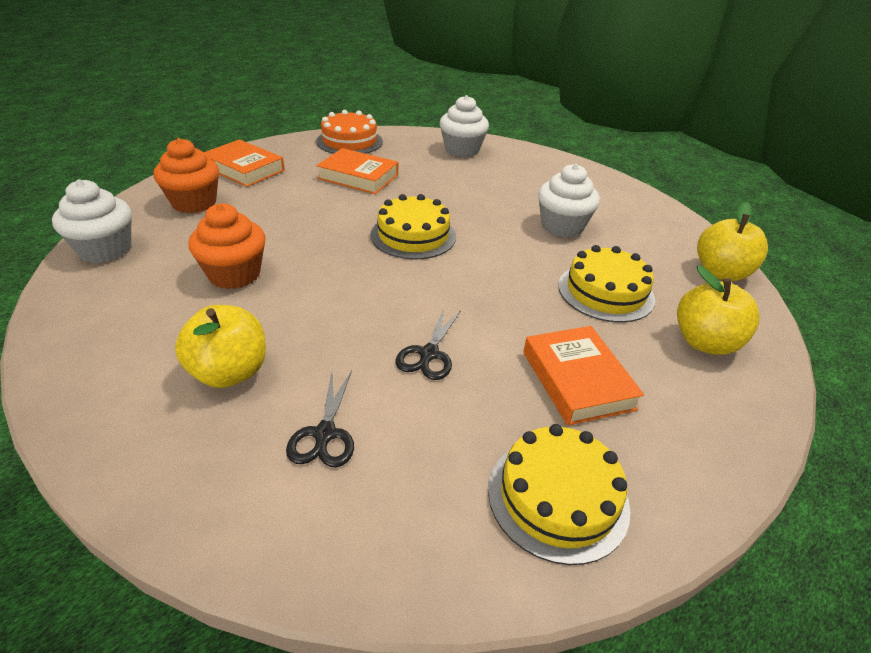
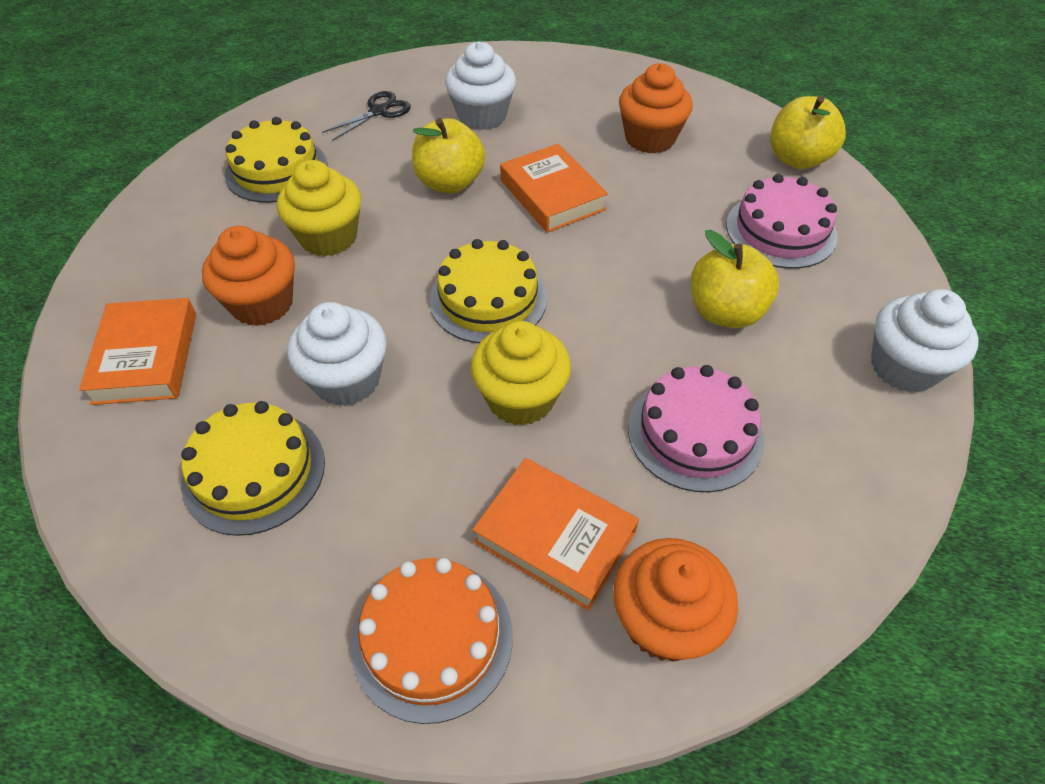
black scissors: [286,370,354,467] [396,308,461,380] = 2 -> [322,91,411,141] = 1
orange cupcake: [153,138,219,213] [188,203,266,289] = 2 -> [202,226,295,326] [613,538,738,662] [619,63,693,154] = 3
pink cake: none = 0 -> [628,365,764,492] [726,174,837,269] = 2
yellow cupcake: none = 0 -> [277,160,361,257] [471,321,571,426] = 2

